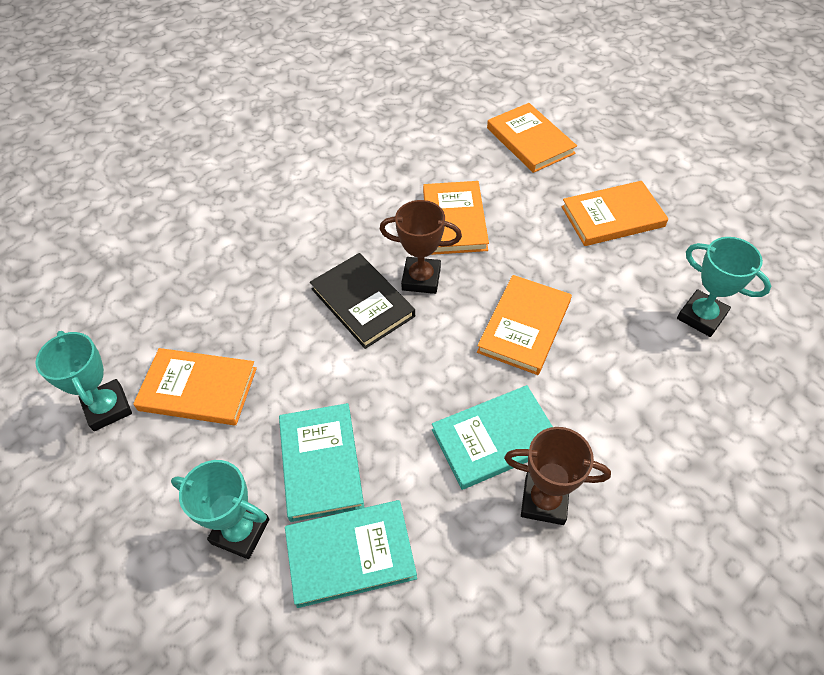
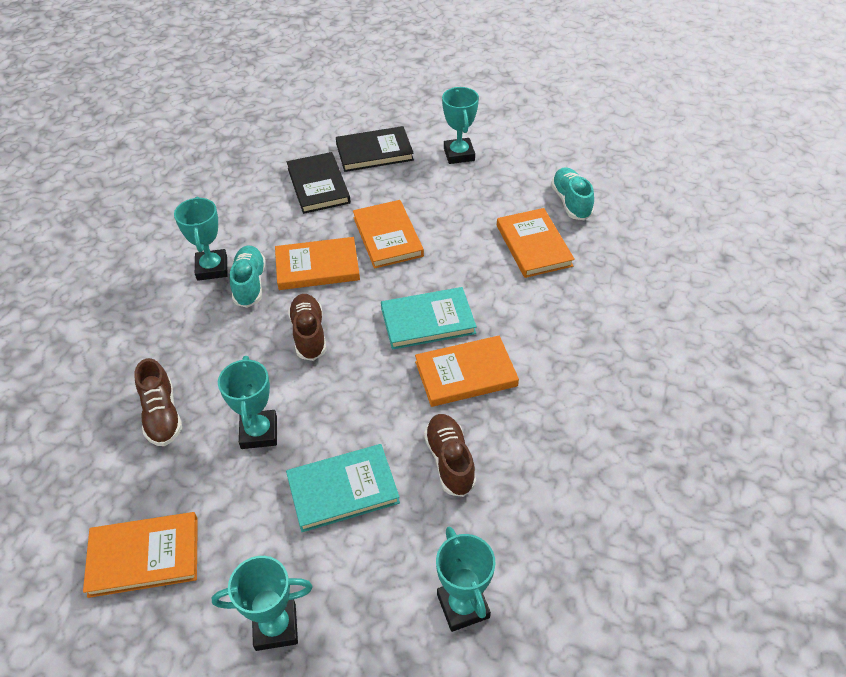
black book: [310,253,415,349] = 1 -> [287,152,351,214] [336,126,414,172] = 2
brown shoe: none = 0 -> [134,358,182,446] [288,294,326,361] [424,414,476,497] = 3
brown trophy: [380,200,462,294] [504,427,611,525] = 2 -> none = 0
turquoise book: [279,403,364,522] [285,500,417,608] [432,385,553,490] = 3 -> [286,444,400,532] [381,287,477,350] = 2
turquoise shoe: none = 0 -> [230,246,266,308] [551,167,594,220] = 2
turquoise trophy: [36,331,132,431] [171,460,270,559] [677,237,771,337] = 3 -> [174,197,227,281] [212,556,313,651] [218,356,277,449] [436,527,495,632] [442,87,479,164] = 5

